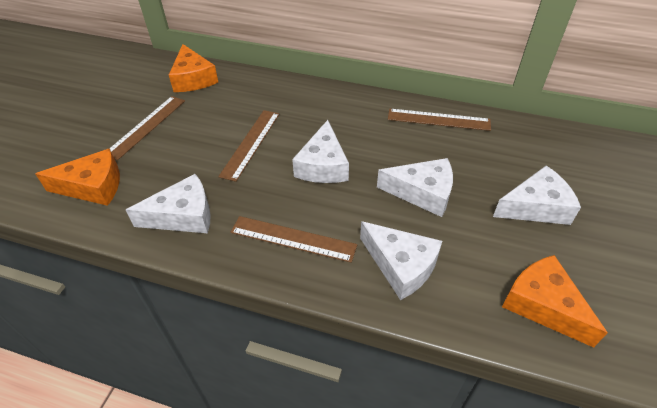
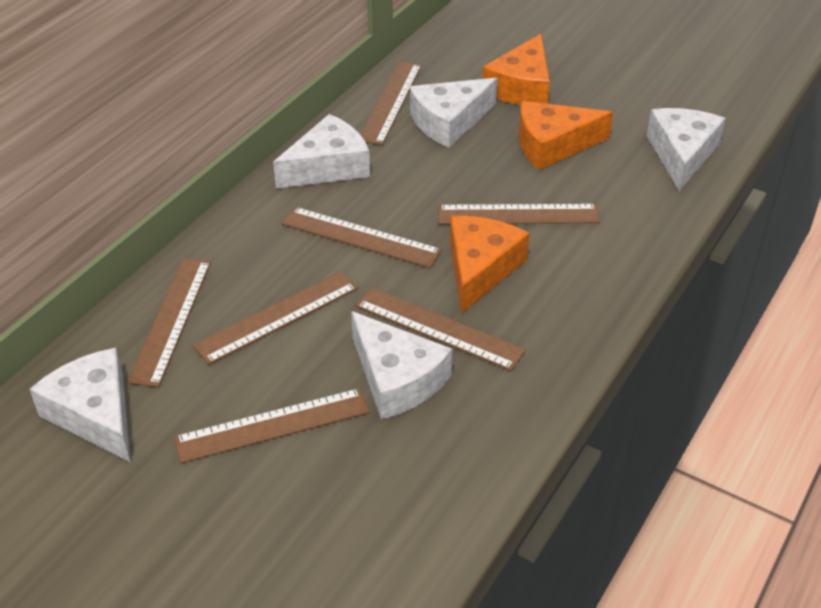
brown ruler: [109,96,185,160] [218,110,280,182] [231,216,357,263] [388,109,491,131] = 4 -> [128,258,211,387] [174,388,370,463] [193,271,358,365] [282,207,442,268] [356,287,526,371] [360,61,422,145] [438,204,600,224] = 7

